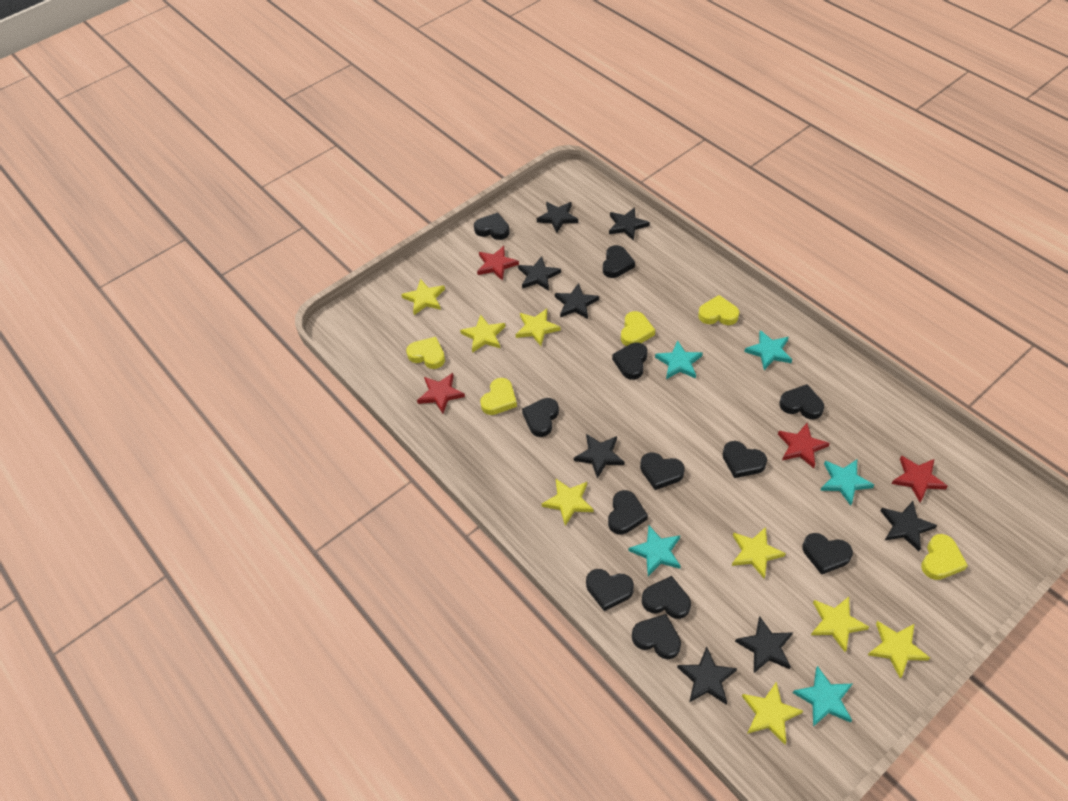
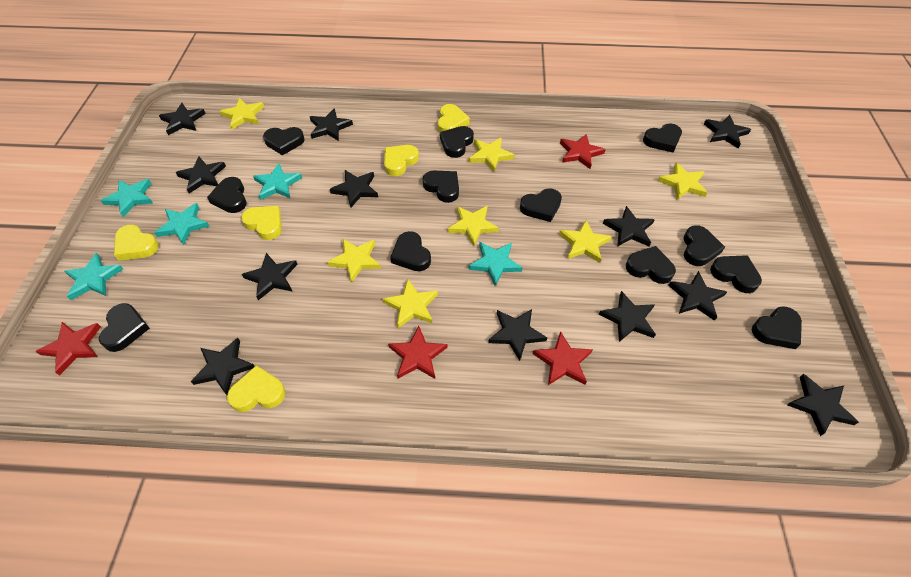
black star: [518,256,561,291] [537,202,578,233] [555,283,599,319] [574,434,624,479] [609,207,650,241] [677,647,737,705] [735,616,793,673] [881,501,937,551] = 8 -> [159,103,206,135] [176,156,226,194] [191,338,255,395] [242,253,298,300] [310,108,353,141] [330,170,378,207] [488,309,547,361] [599,291,656,342] [603,206,655,247] [668,271,727,321] [704,115,751,148] [787,374,859,436] = 12
yellow star: [401,279,445,315] [460,315,505,353] [515,309,561,346] [542,479,594,526] [732,527,786,578] [742,682,803,744] [811,597,869,652] [868,621,930,678] = 8 -> [219,98,264,130] [327,239,381,283] [383,279,438,329] [448,206,499,246] [469,137,515,172] [559,220,612,263] [658,163,707,200] = 7

